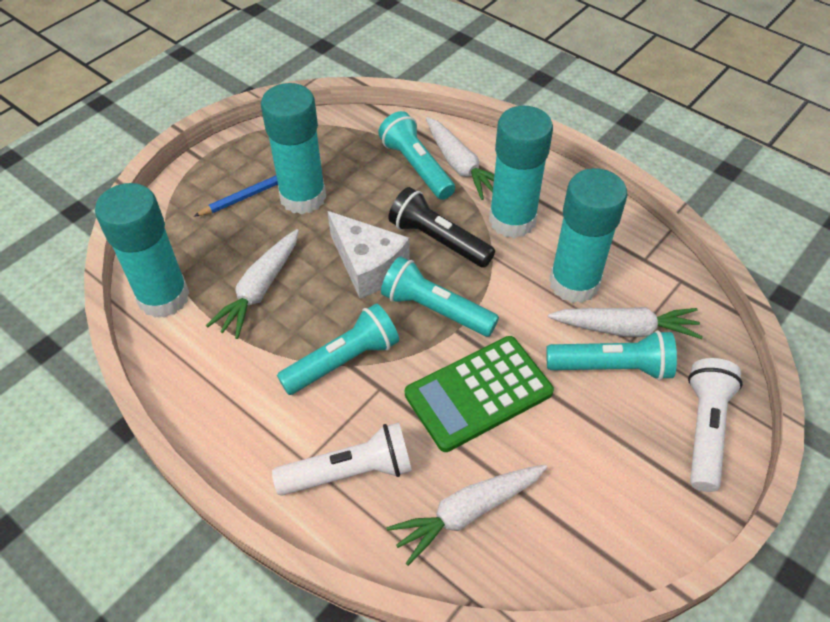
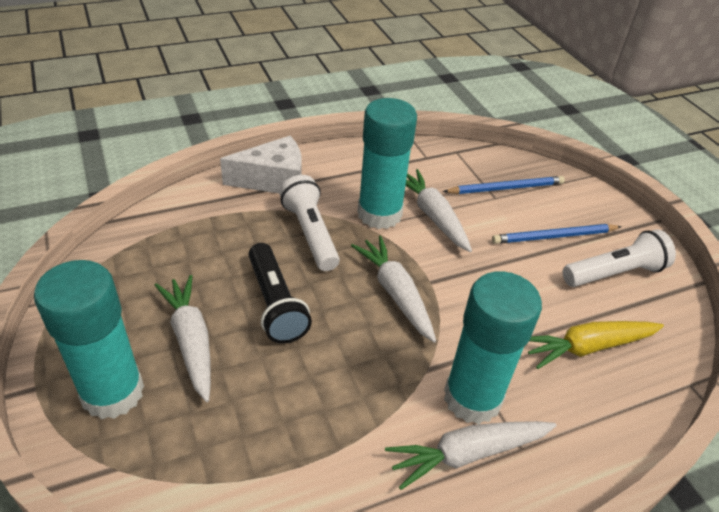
blue pencil: [194,159,322,217] = 1 -> [443,176,565,194] [492,224,622,244] = 2
green calculator: [405,336,554,452] = 1 -> none = 0
turquoise flashlight: [277,304,399,395] [378,111,455,200] [381,257,499,337] [546,330,677,380] = 4 -> none = 0
turquoise glue stick: [95,183,189,318] [261,83,326,214] [489,106,553,238] [549,168,628,303] = 4 -> [34,260,144,419] [357,98,417,229] [444,271,542,424] = 3
yellow carrot: none = 0 -> [528,321,664,369] = 1

